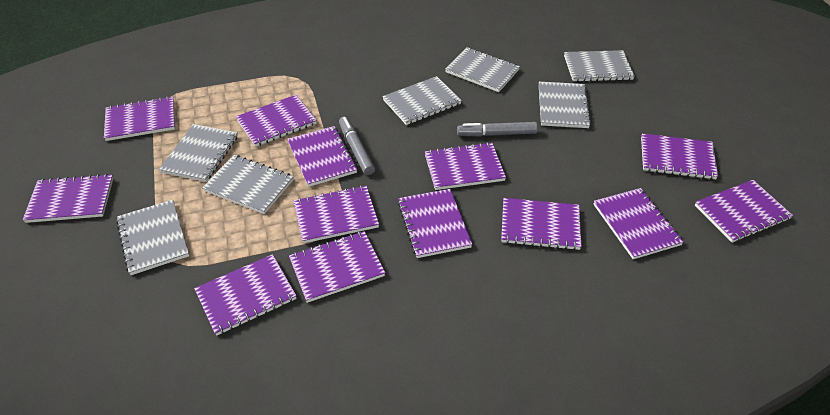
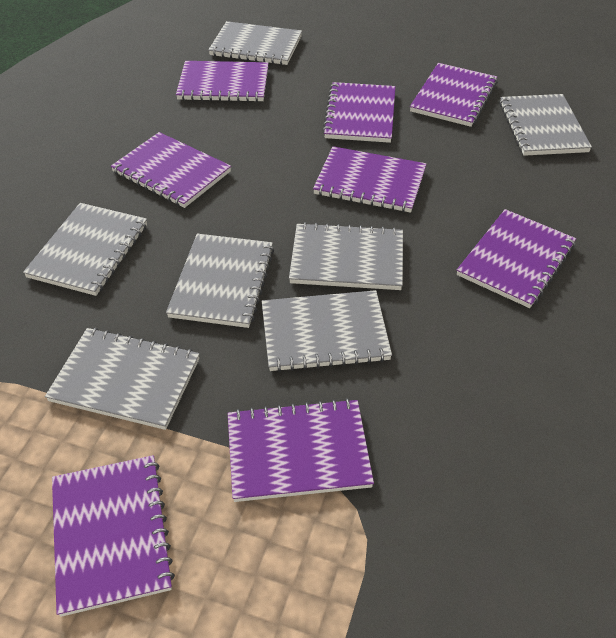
grey marker: [339,117,375,175] [457,122,538,137] = 2 -> none = 0
purple notebook: [23,174,113,223] [104,96,175,141] [194,254,297,336] [236,95,317,147] [287,126,357,187] [289,231,385,303] [293,185,379,243] [398,189,472,258] [425,142,506,190] [501,198,582,250] [593,188,684,259] [641,133,718,180] [695,180,793,243] = 13 -> [52,455,175,617] [111,132,231,208] [176,61,269,102] [228,398,374,502] [313,146,427,213] [322,82,395,143] [410,63,497,127] [457,209,576,308] = 8

